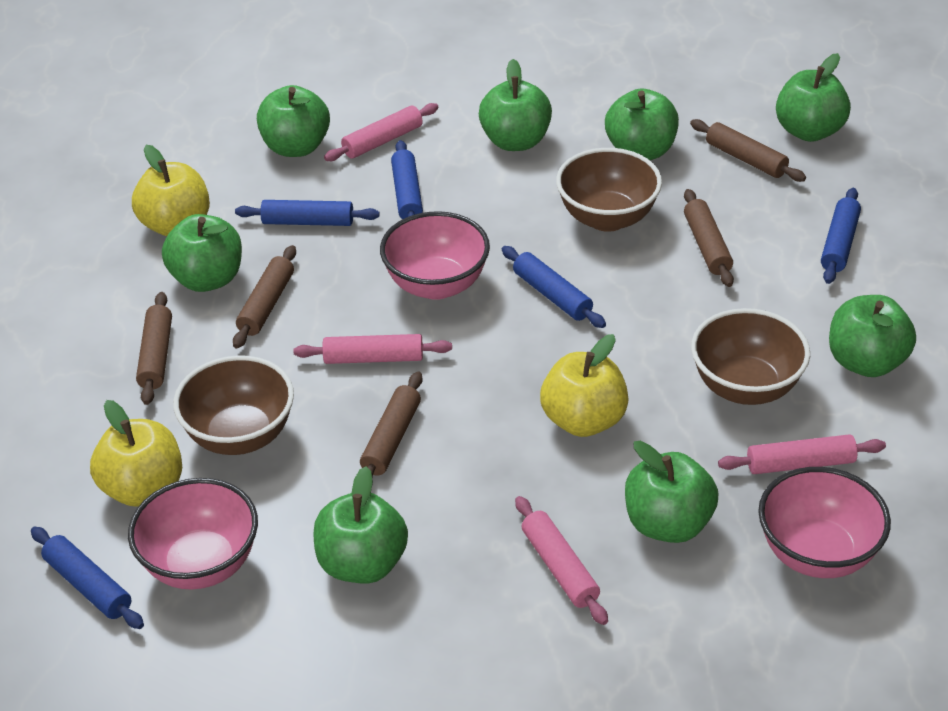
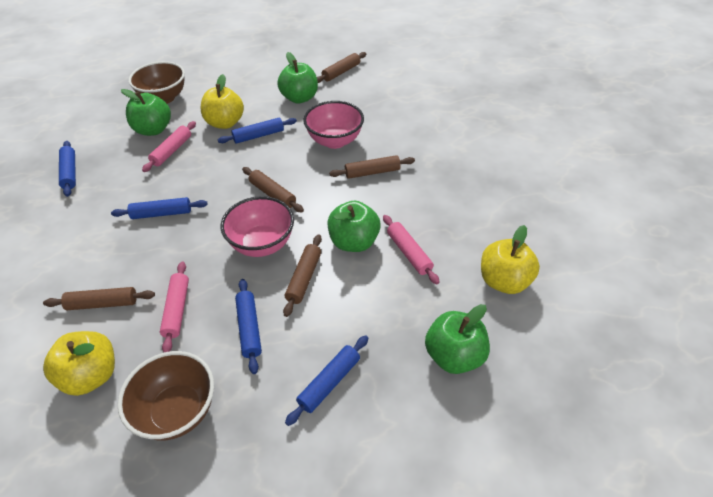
brown bowl: [173,355,294,455] [556,148,662,232] [691,308,810,405] = 3 -> [118,351,214,440] [129,61,185,104] = 2
green apple: [162,214,242,292] [257,85,330,157] [313,466,408,583] [479,59,552,151] [605,88,679,160] [625,441,718,543] [776,53,851,142] [829,295,916,377] = 8 -> [121,89,171,136] [277,52,318,104] [328,201,381,252] [425,304,490,374] = 4
pink bowl: [128,478,258,589] [380,211,490,300] [758,467,891,578] = 3 -> [220,196,294,257] [303,101,364,149] = 2
pink rolling pin: [293,334,452,364] [324,103,438,161] [515,496,608,625] [718,434,886,474] = 4 -> [142,121,196,172] [160,261,189,352] [383,215,440,284] = 3

